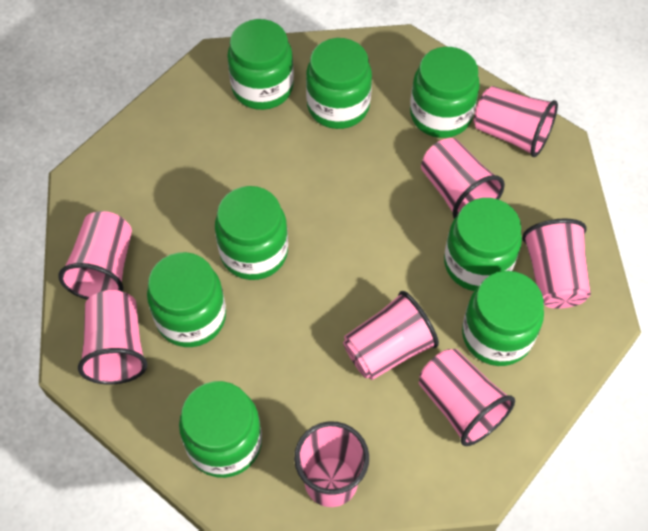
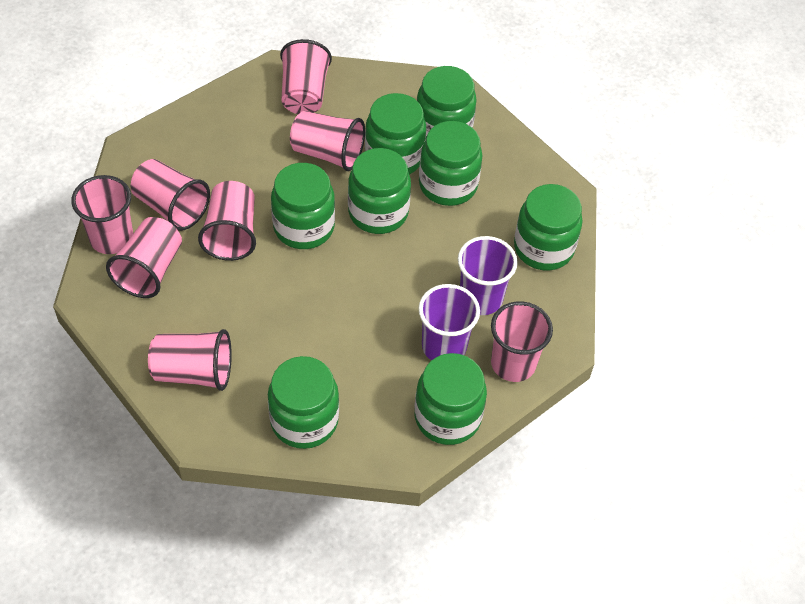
purple cup: none = 0 -> [418,284,480,360] [458,236,518,315] = 2

